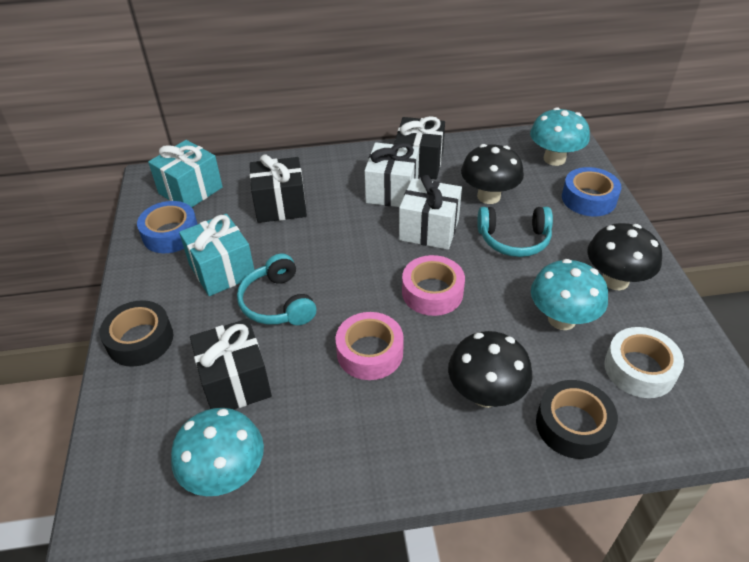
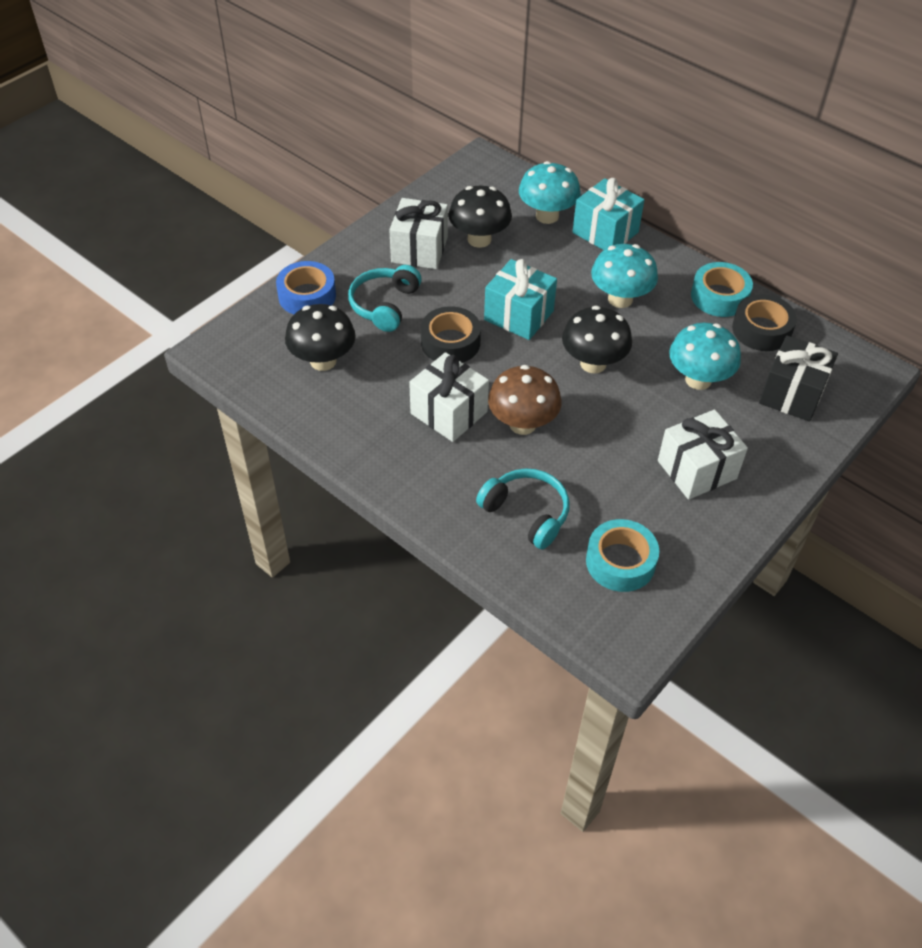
black gift: [190,319,272,409] [250,154,307,223] [394,116,445,179] = 3 -> [759,336,838,422] = 1
blue tape: [137,201,198,253] [562,167,622,216] = 2 -> [276,261,336,314] = 1
brown mushroom: none = 0 -> [488,365,562,435] = 1
pink tape: [336,312,404,380] [402,255,465,316] = 2 -> none = 0
turquoise tape: none = 0 -> [586,519,659,592] [691,262,753,317] = 2
white gift: [364,142,419,207] [399,175,462,250] = 2 -> [389,198,448,269] [409,352,489,442] [658,409,748,500] = 3
white tape: [604,327,684,398] = 1 -> none = 0

